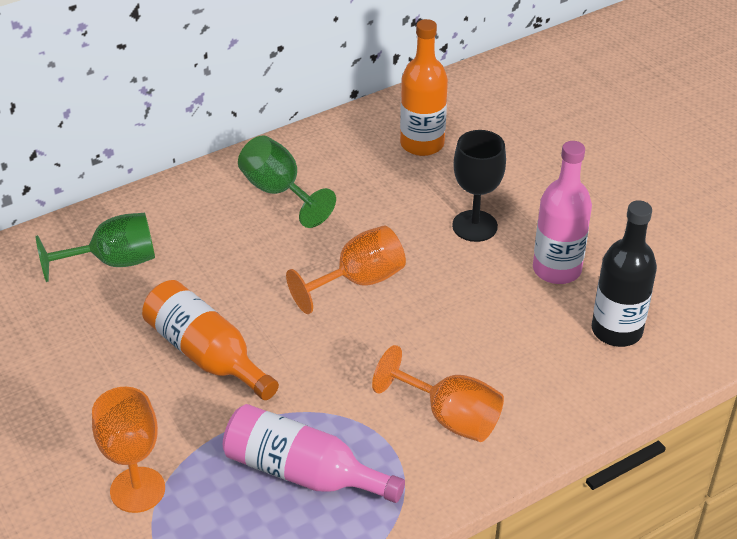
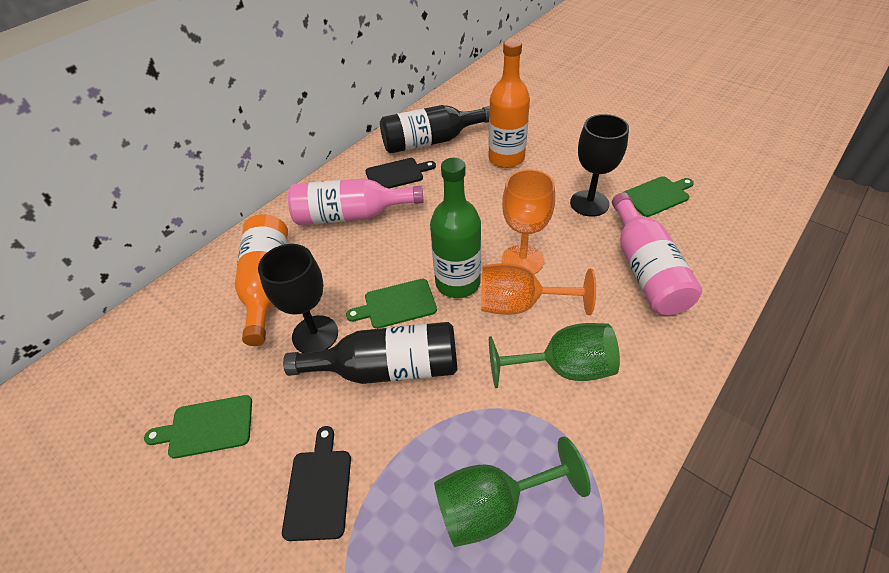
black bottle: [592,200,657,347] = 1 -> [283,322,457,384] [380,105,490,154] = 2
black cutting board: none = 0 -> [282,426,351,541] [365,158,436,189] = 2
black goblet: [452,130,506,242] = 1 -> [258,244,338,353] [570,114,629,217] = 2
green bottle: none = 0 -> [430,158,481,298] = 1
green cutting board: none = 0 -> [144,395,252,458] [346,279,437,329] [622,176,694,217] = 3
orange goblet: [92,387,165,513] [286,226,406,314] [372,345,504,442] = 3 -> [481,263,596,315] [502,169,555,274] = 2

